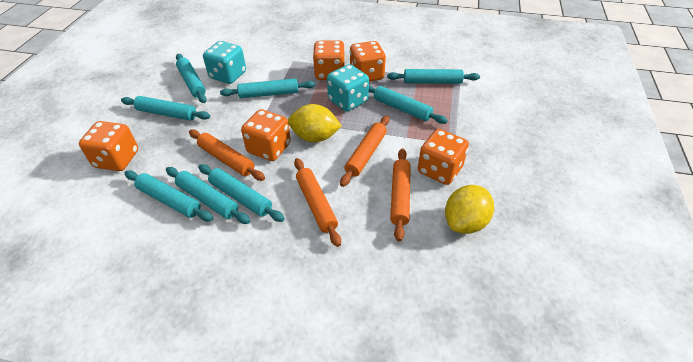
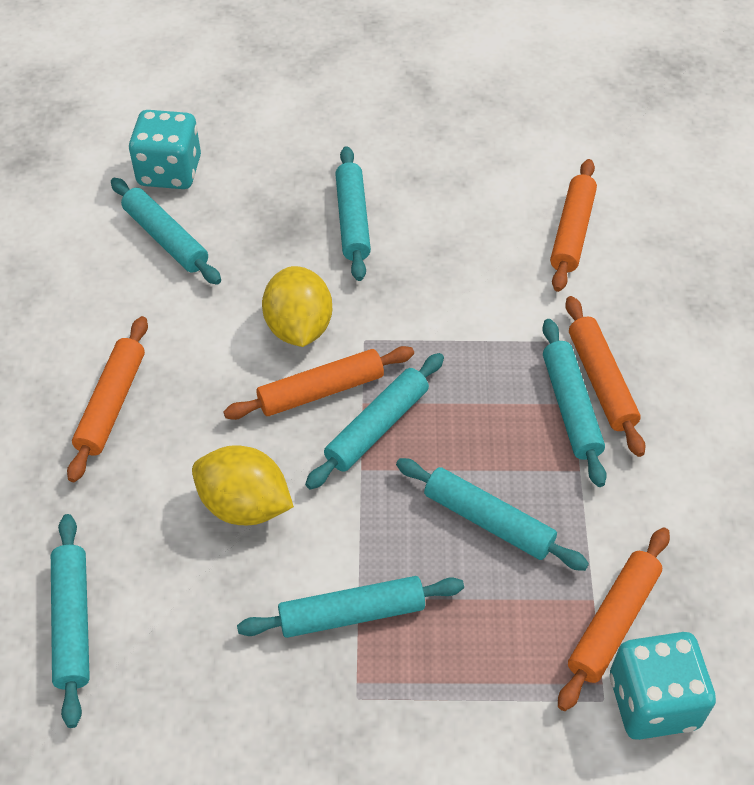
orange dice: [79,121,138,171] [241,109,291,161] [313,40,345,80] [350,41,386,82] [418,129,469,185] = 5 -> none = 0
orange rolling pin: [189,129,265,181] [294,158,341,247] [340,116,389,187] [390,149,411,241] = 4 -> [67,316,148,482] [223,346,414,420] [550,159,597,292] [558,527,670,711] [565,296,645,457] = 5
turquoise rolling pin: [121,96,210,121] [125,171,213,221] [166,167,250,224] [176,54,207,103] [198,164,285,222] [220,78,315,98] [369,85,448,124] [387,69,480,84] = 8 -> [51,514,90,728] [111,178,221,285] [237,576,464,638] [305,353,444,490] [335,146,371,281] [396,458,589,571] [542,319,607,487] = 7

